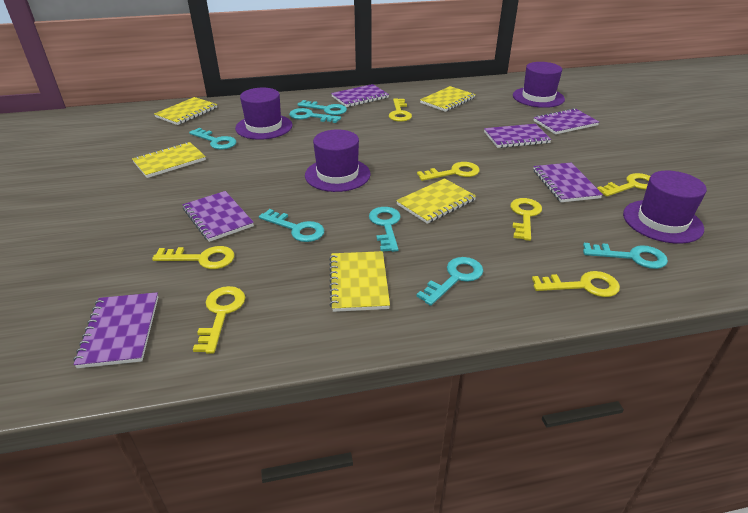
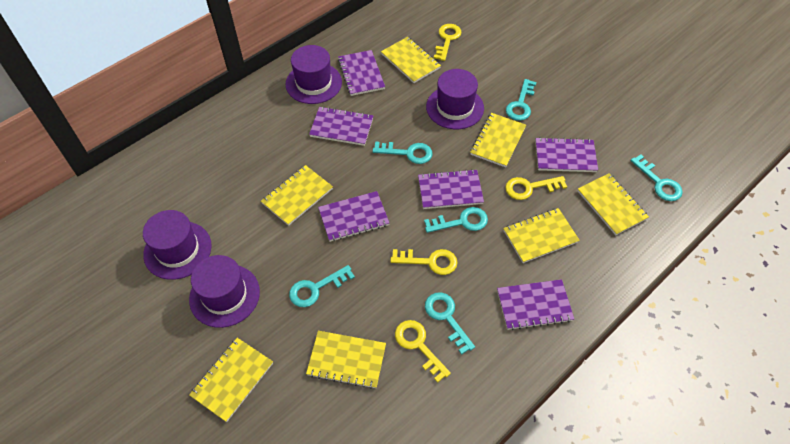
turquoise key: [189,128,236,150] [259,209,324,242] [289,108,341,123] [297,100,347,115] [369,207,401,252] [416,257,483,306] [583,243,668,269] = 7 -> [289,265,355,307] [373,141,433,164] [424,207,488,233] [425,292,475,355] [506,79,536,121] [630,155,683,201] = 6
yellow key: [152,246,234,269] [193,286,245,354] [389,99,412,122] [417,162,480,181] [510,198,542,241] [532,271,620,297] [597,173,650,197] = 7 -> [390,249,458,275] [395,320,451,382] [434,24,462,61] [505,176,567,200] = 4
yellow notebook: [132,142,206,178] [154,97,217,125] [329,251,390,312] [396,178,476,224] [420,86,476,112] = 5 -> [189,338,273,422] [261,165,333,226] [306,331,386,389] [381,37,441,83] [470,113,526,167] [503,208,580,263] [578,173,649,235] = 7

